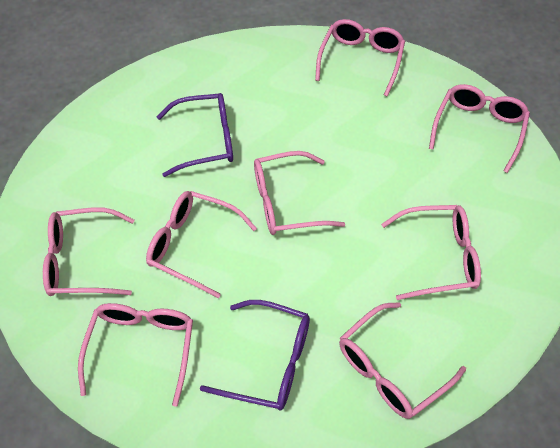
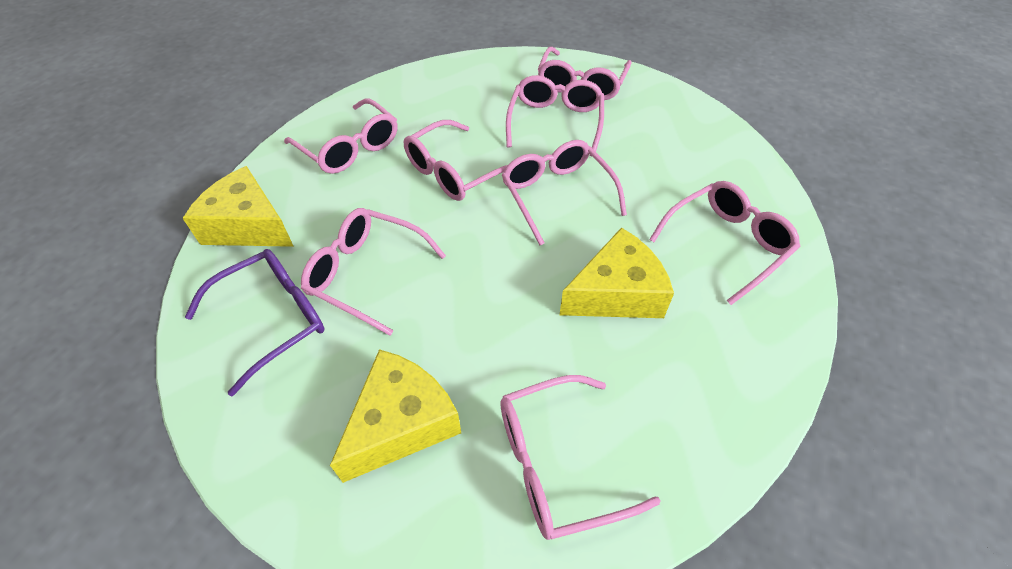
purple glasses: [157,93,233,177] [200,300,310,410] = 2 -> [185,249,324,396] = 1
yellow cheese: none = 0 -> [183,166,294,247] [330,349,461,483] [560,227,674,318] = 3

